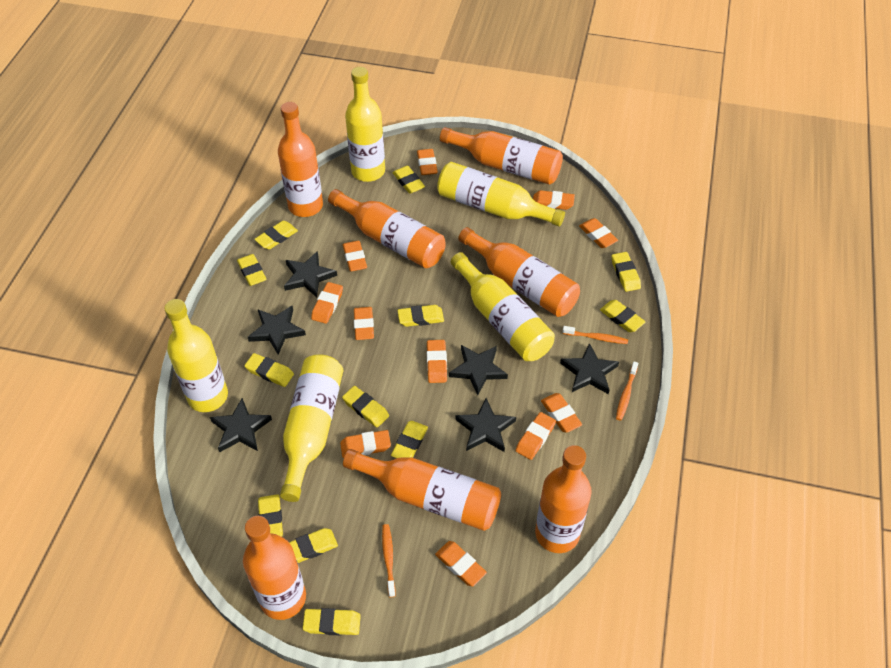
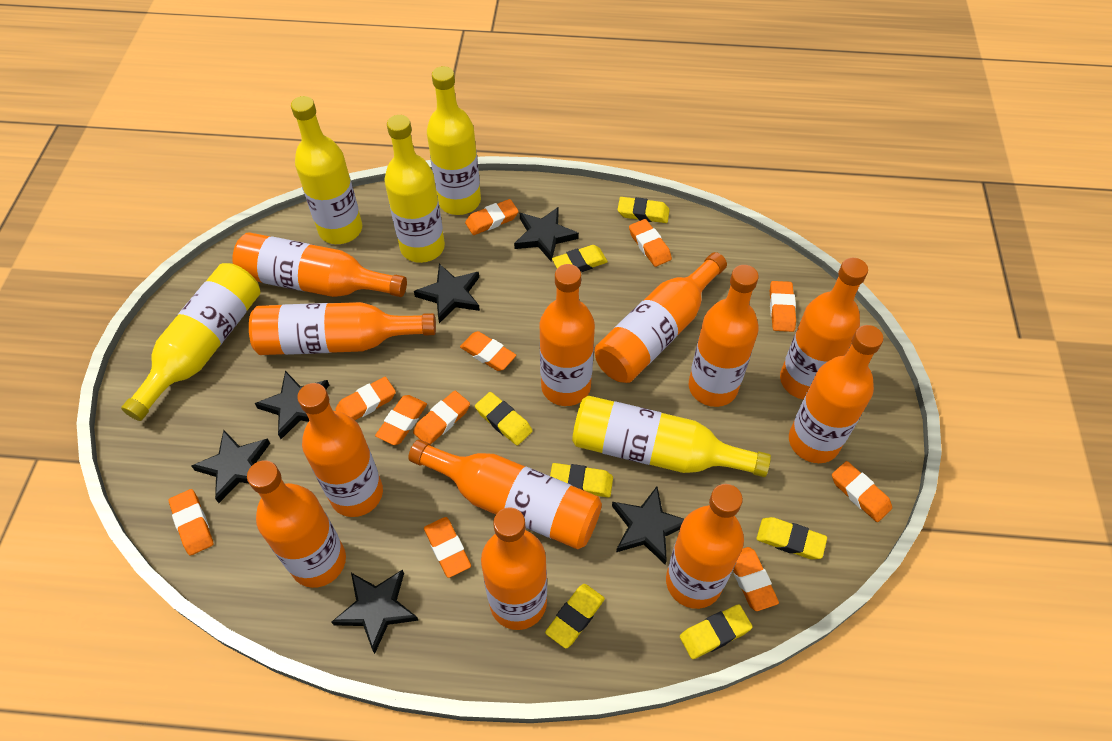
orange bottle: [243,516,306,620] [278,102,323,217] [328,189,446,268] [343,449,501,531] [440,127,563,185] [458,227,580,317] [535,445,592,553] = 7 -> [232,232,407,297] [247,460,346,588] [249,302,436,355] [297,383,383,517] [408,439,602,549] [481,507,547,630] [540,264,595,406] [595,252,727,383] [666,484,744,609] [689,265,759,407] [780,258,868,400] [789,325,884,463] = 12
orange toothbrush: [382,524,396,597] [562,326,628,344] [616,362,639,421] = 3 -> none = 0
yellow eraser: [237,254,266,286] [244,353,294,387] [255,221,298,249] [258,494,283,537] [289,528,338,563] [303,608,361,635] [342,386,389,427] [391,421,428,458] [393,166,425,194] [397,305,444,327] [600,300,645,332] [612,252,641,292] = 12 -> [475,392,533,445] [545,584,605,649] [550,463,613,497] [552,245,608,272] [617,197,670,223] [680,604,752,659] [756,517,827,559] = 7

